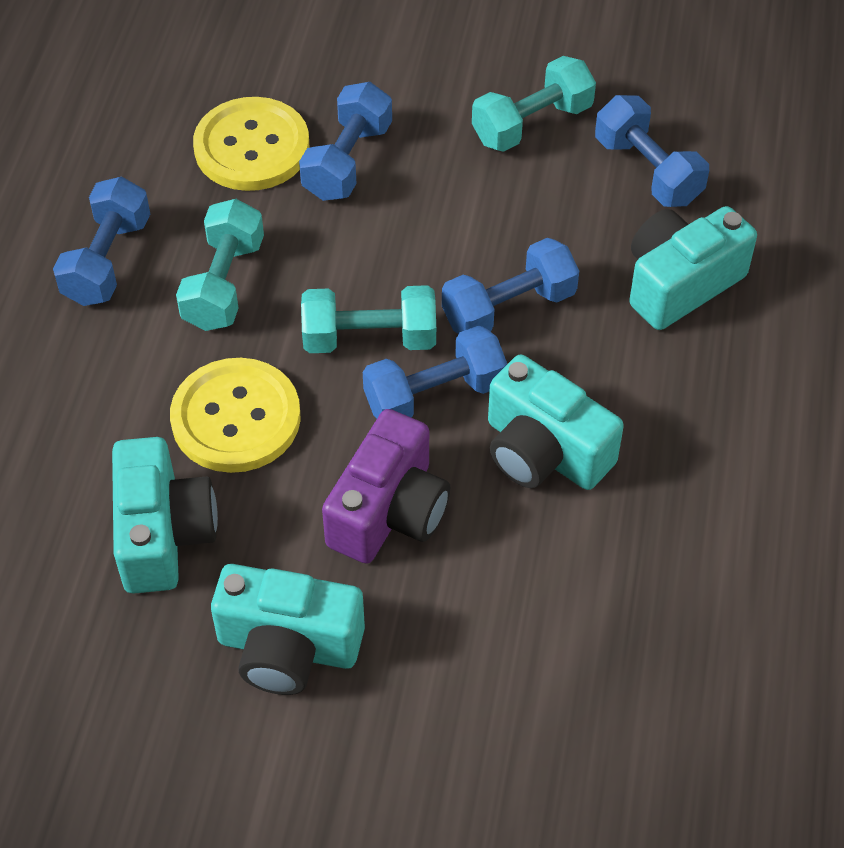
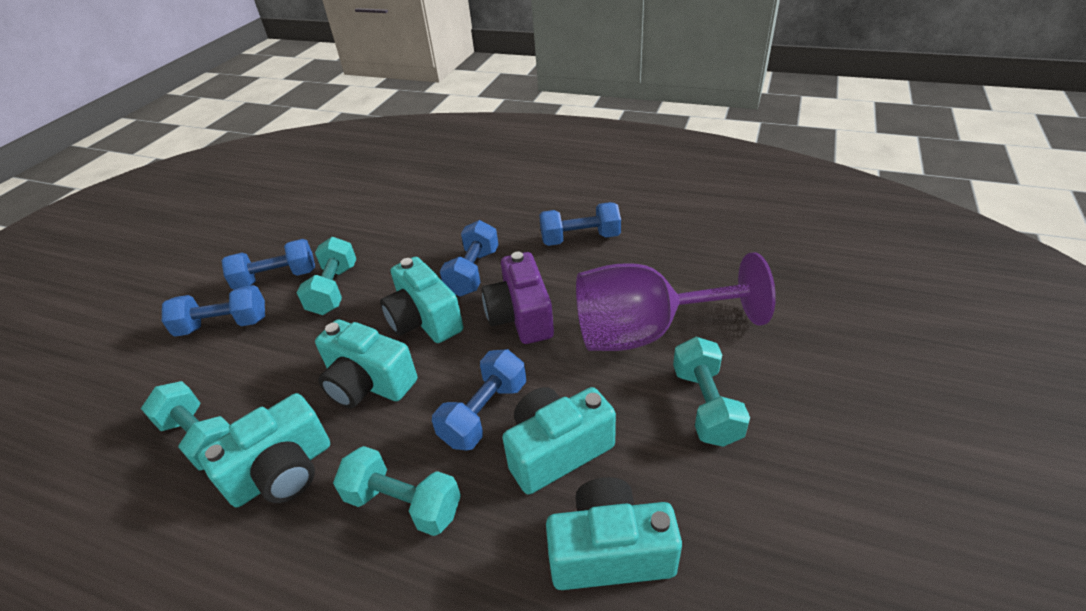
purple goblet: none = 0 -> [576,252,776,351] = 1
turquoise camera: [112,437,218,594] [211,564,365,695] [488,355,624,490] [629,206,757,330] = 4 -> [198,393,330,507] [315,319,417,408] [380,257,463,343] [502,387,616,494] [546,477,682,590] = 5
turquoise dumbbell: [176,199,264,331] [301,285,436,353] [472,56,596,152] = 3 -> [141,381,230,470] [297,237,356,315] [333,446,461,536] [673,337,750,447] = 4
yellow button: [170,358,301,473] [193,97,309,191] = 2 -> none = 0

